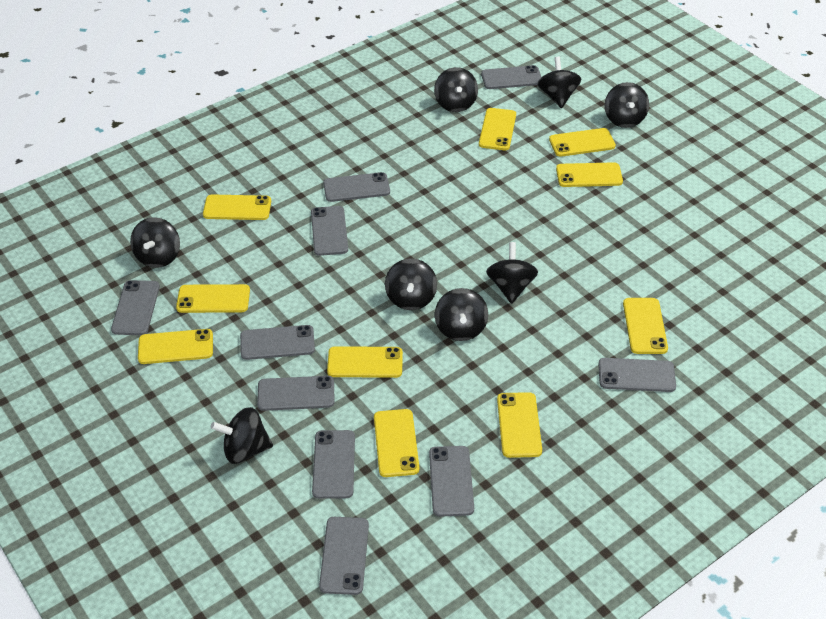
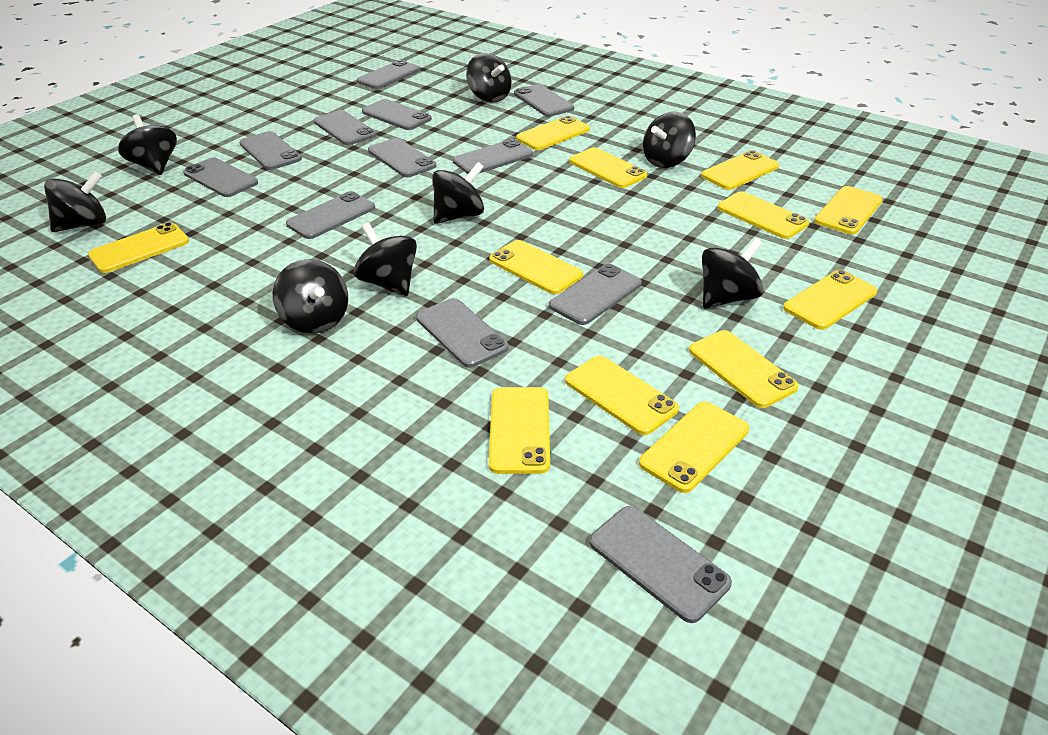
grey phone: [111,280,160,335] [240,325,315,360] [257,376,335,411] [311,206,348,256] [312,430,355,499] [319,517,369,595] [323,172,390,202] [429,446,474,517] [481,65,541,89] [599,358,676,392] = 10 -> [183,157,258,197] [240,131,302,170] [286,191,375,239] [314,110,377,145] [357,60,420,89] [362,99,432,130] [368,138,436,177] [416,298,508,368] [453,139,533,174] [514,84,574,117] [549,264,642,325] [589,506,732,623] = 12
yellow phone: [138,329,213,364] [176,284,250,313] [203,194,271,220] [327,346,403,378] [374,409,419,477] [479,108,516,150] [497,392,542,458] [549,128,616,157] [556,162,623,187] [623,298,668,354] = 10 -> [88,222,189,273] [489,240,583,294] [489,387,550,474] [516,115,590,150] [565,355,679,435] [569,147,647,188] [639,401,749,493] [689,330,799,408] [701,150,779,190] [717,191,809,239] [783,270,877,330] [814,186,883,235] = 12

